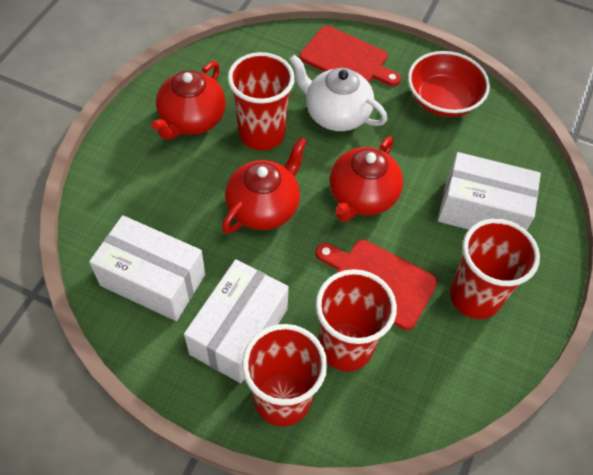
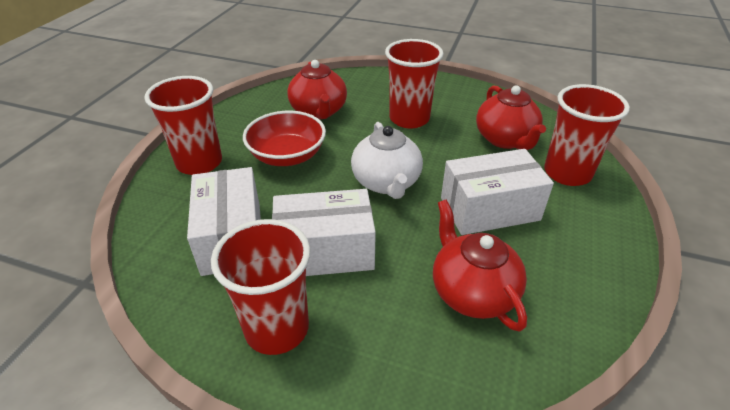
red cutting board: [300,26,401,86] [316,239,438,330] = 2 -> none = 0

